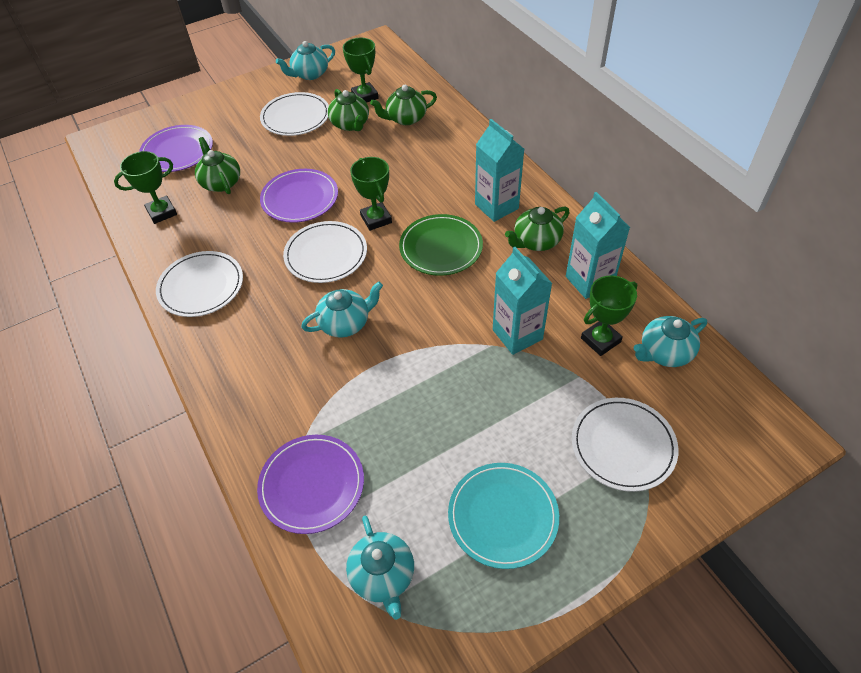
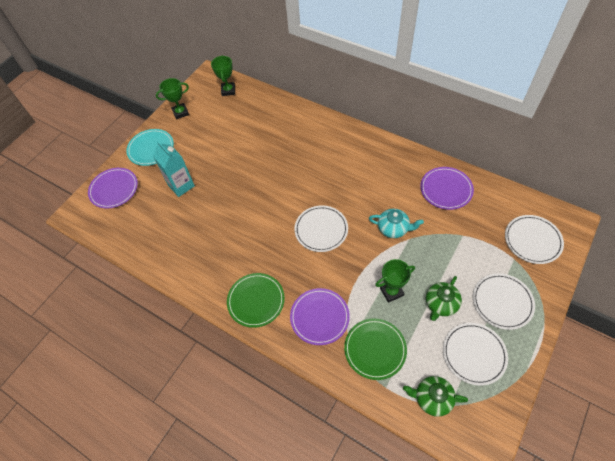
green plate: [399,214,483,276] = 1 -> [227,273,285,328] [344,319,407,380] = 2
green teapot: [195,137,240,194] [328,89,369,131] [370,85,437,125] [505,207,570,251] = 4 -> [403,376,468,417] [426,276,462,321] = 2
green trophy: [114,151,177,224] [343,38,379,103] [350,157,392,231] [581,275,637,356] = 4 -> [156,78,189,120] [211,56,235,96] [375,259,415,303] = 3
turquoise carton: [475,119,524,222] [493,247,552,355] [566,192,630,299] = 3 -> [153,141,195,197] = 1
turquoise teapot: [276,41,335,80] [301,282,383,338] [346,516,414,620] [633,316,707,367] = 4 -> [369,209,424,238] = 1

